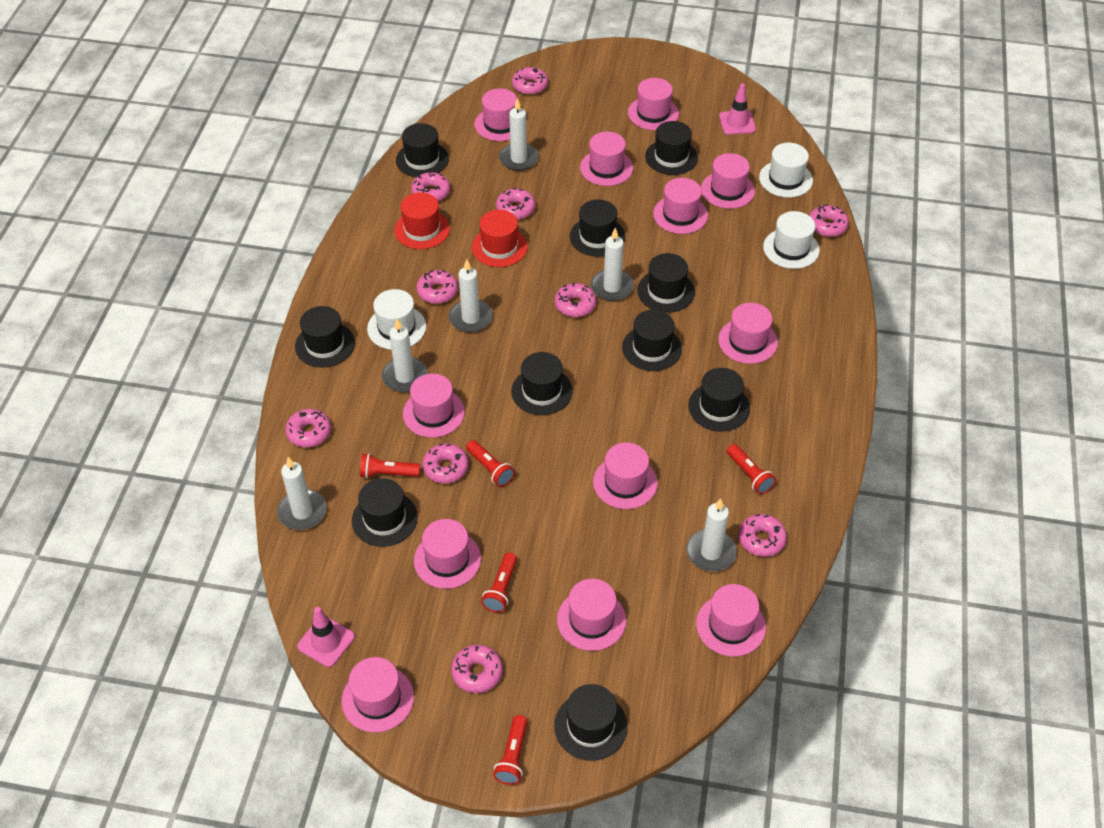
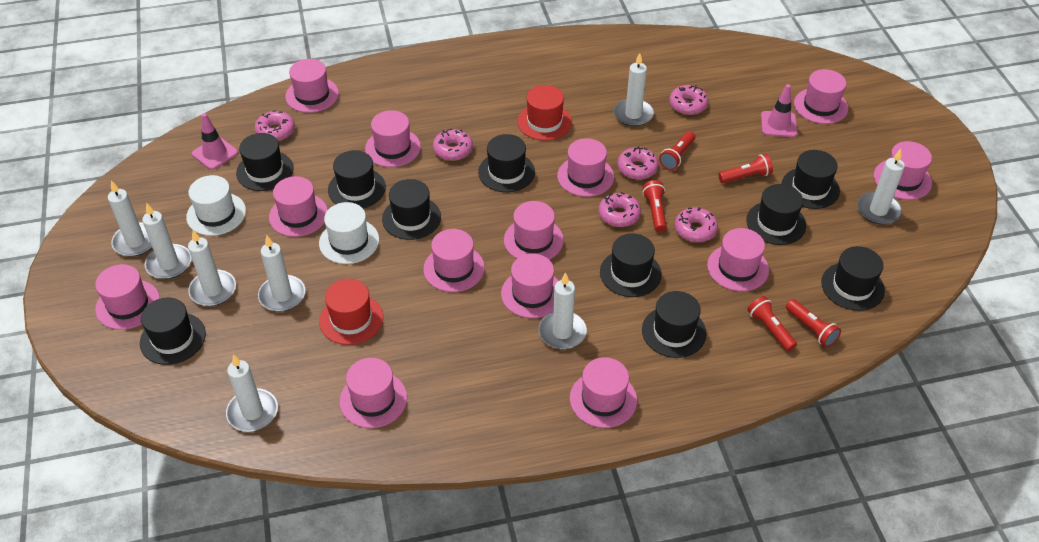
pink donut: [285,409,331,447] [411,171,450,201] [416,270,458,304] [422,443,469,483] [451,645,503,693] [496,188,535,220] [512,67,548,95] [555,283,596,317] [738,514,787,557] [809,205,849,237] = 10 -> [255,110,295,141] [433,129,473,161] [598,192,641,227] [617,146,659,179] [669,85,708,115] [675,207,718,242] = 6
pink hat: [342,657,414,732] [403,374,465,438] [414,519,481,589] [474,88,517,141] [557,579,626,651] [580,132,633,186] [593,442,658,509] [628,78,679,130] [653,178,708,234] [696,584,766,657] [701,153,755,209] [718,303,778,364] = 12 -> [95,264,160,330] [269,176,328,237] [285,59,339,113] [340,358,407,428] [365,110,421,167] [423,229,485,292] [501,254,558,318] [504,201,564,260] [557,138,614,197] [570,357,637,428] [707,228,769,291] [794,69,848,124] [874,141,932,200] = 13
white candle: [277,457,327,530] [382,319,427,392] [449,259,493,333] [499,98,539,171] [591,228,634,301] [686,498,737,572] = 6 -> [108,180,152,257] [142,203,191,279] [188,230,236,306] [226,354,278,431] [258,235,305,312] [538,272,587,349] [613,53,654,127] [857,149,905,225] = 8
white hat: [367,289,426,350] [759,143,813,198] [763,211,820,269] = 3 -> [186,175,246,236] [319,202,379,264] = 2

